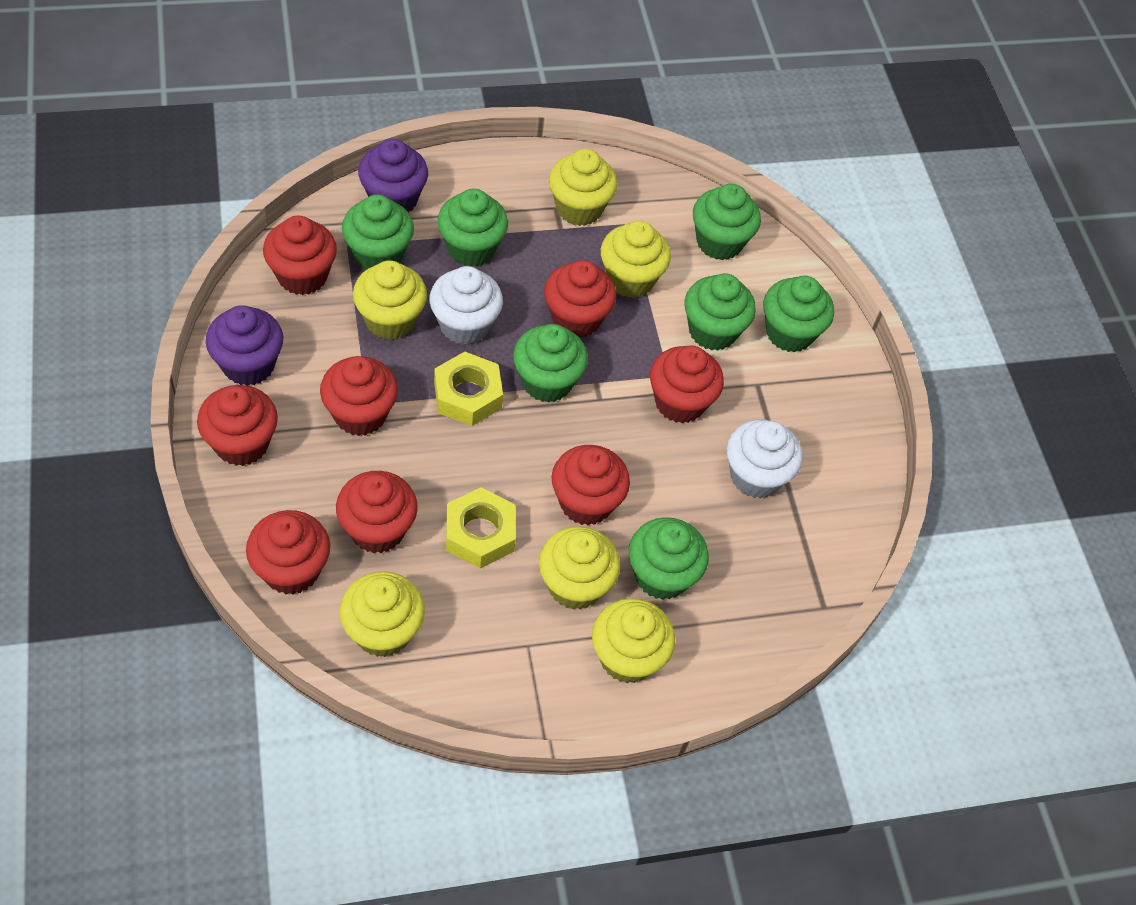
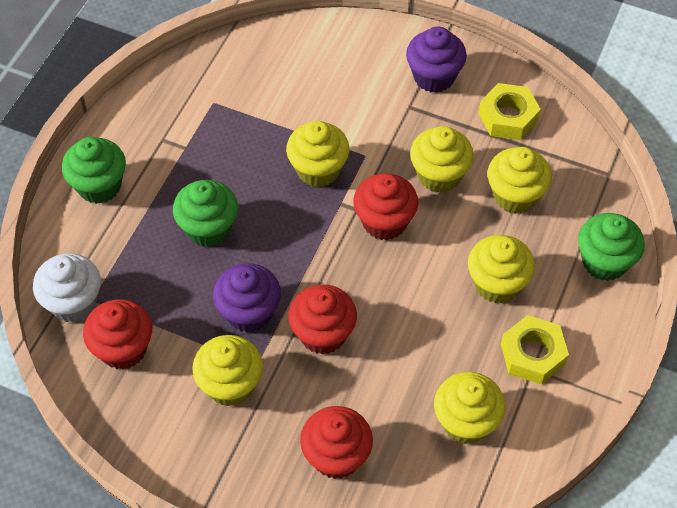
green cupcake: [342,194,414,270] [437,189,508,267] [513,324,588,403] [629,517,709,600] [685,273,756,351] [693,184,761,260] [763,276,834,352] = 7 -> [62,137,126,204] [173,180,238,247] [578,213,645,281] = 3
red cupcake: [197,385,278,466] [246,510,330,595] [263,215,337,295] [320,356,398,436] [336,471,418,553] [544,260,616,338] [551,445,630,525] [650,345,724,423] = 8 -> [83,299,152,370] [288,285,357,355] [300,406,373,479] [353,173,418,240] = 4
white cupcake: [429,266,503,345] [727,419,803,498] = 2 -> [33,253,101,323] = 1

